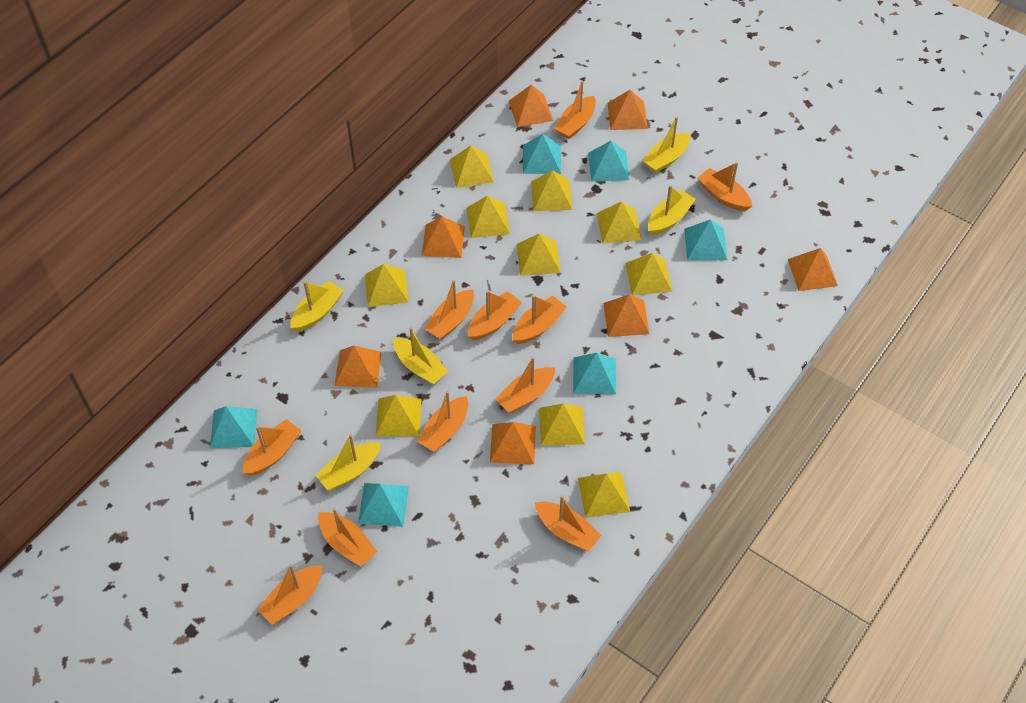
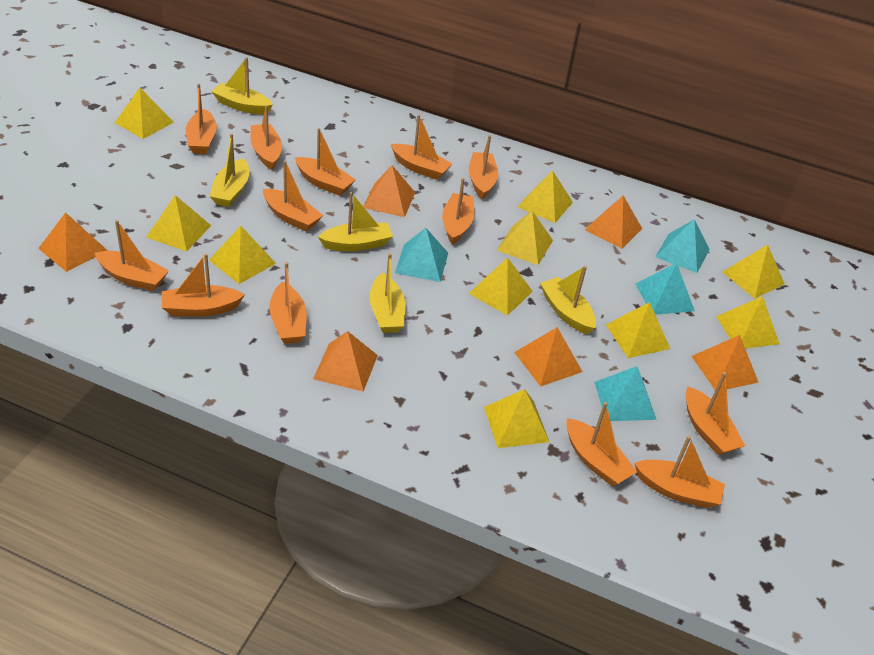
orange boat: [243,419,302,476] [257,564,323,625] [318,508,377,567] [417,391,468,452] [424,280,474,340] [468,291,522,340] [496,357,555,413] [512,295,567,344] [535,495,602,552] [554,81,596,139] [698,162,752,211] = 11 -> [95,220,169,291] [162,253,245,317] [186,83,217,154] [251,105,282,170] [263,161,323,231] [269,262,307,344] [295,128,356,196] [391,114,452,180] [442,178,474,244] [469,135,498,199] [566,402,637,486] [634,436,725,508] [686,372,745,455] = 13
orange pyramid: [335,346,382,388] [422,216,465,258] [490,422,536,464] [509,85,553,127] [603,295,650,337] [607,90,648,130] [788,248,838,291] = 7 -> [38,212,108,272] [313,331,378,392] [363,165,415,217] [514,327,583,387] [585,196,642,249] [692,335,759,390] = 6
turquoise pyramid: [210,406,257,448] [358,483,409,527] [523,134,561,174] [573,353,616,394] [588,141,630,182] [684,219,727,260] = 6 -> [395,228,448,282] [594,366,657,421] [635,263,695,315] [655,219,710,273] = 4

